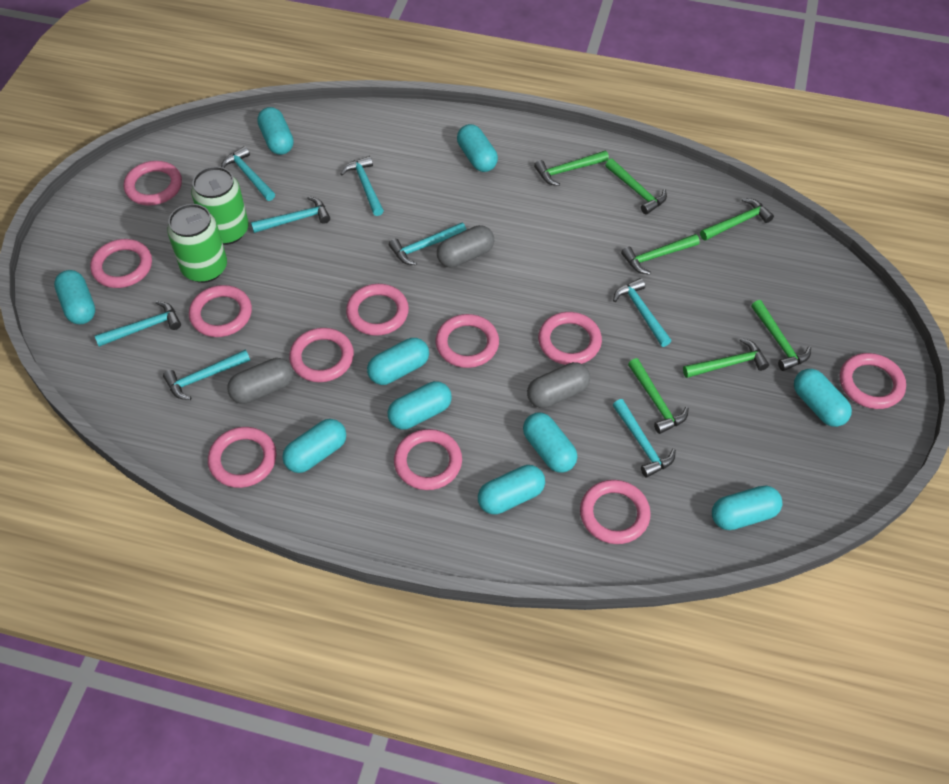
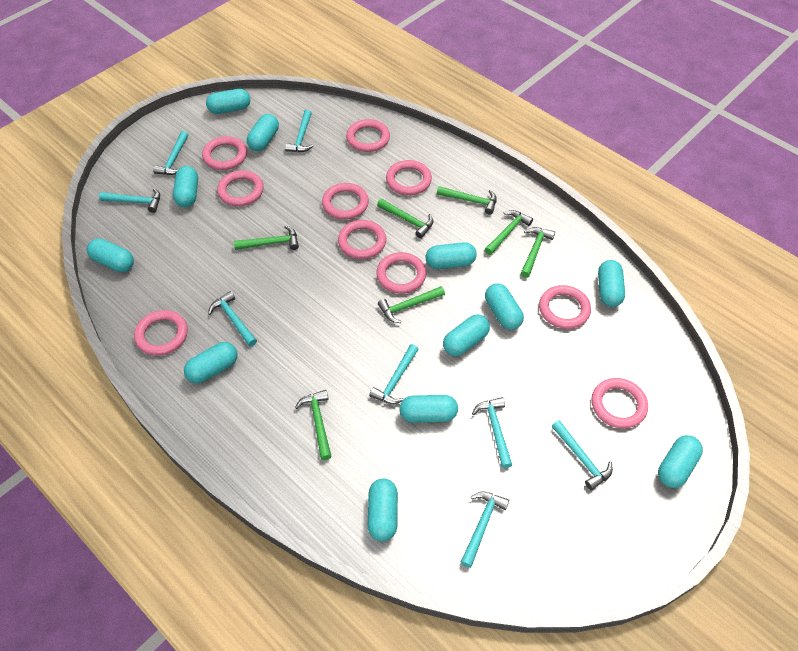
green can: [167,204,227,283] [191,166,249,245] = 2 -> none = 0
grey capsule: [227,358,293,404] [437,225,494,268] [527,362,590,408] = 3 -> none = 0
pink ring: [90,239,152,288] [124,161,182,206] [189,285,252,337] [208,427,277,488] [289,328,354,382] [346,284,409,336] [394,429,462,490] [435,314,499,368] [538,312,602,365] [580,480,651,544] [840,353,906,409] = 11 -> [134,310,188,356] [202,136,247,170] [217,170,264,206] [322,183,369,220] [338,220,386,259] [346,119,390,152] [376,252,426,294] [386,160,432,195] [539,285,591,329] [591,378,648,429] = 10
turquoise capsule: [54,270,95,324] [257,107,294,155] [282,419,346,473] [367,338,429,385] [388,381,452,430] [457,124,498,172] [478,465,545,514] [523,413,577,473] [712,486,782,530] [794,369,852,427] = 10 -> [87,238,134,272] [173,166,198,207] [184,342,238,383] [206,89,250,114] [247,114,279,151] [368,478,398,542] [399,395,458,423] [426,242,477,269] [443,314,490,356] [485,284,524,330] [598,260,625,307] [658,435,703,488] = 12

